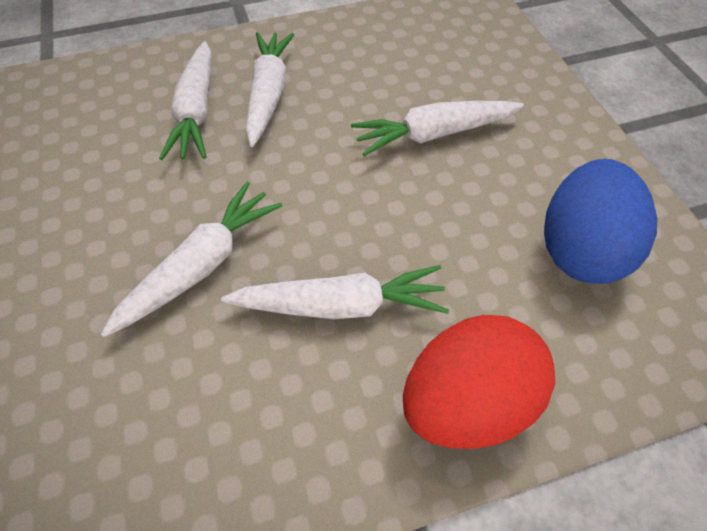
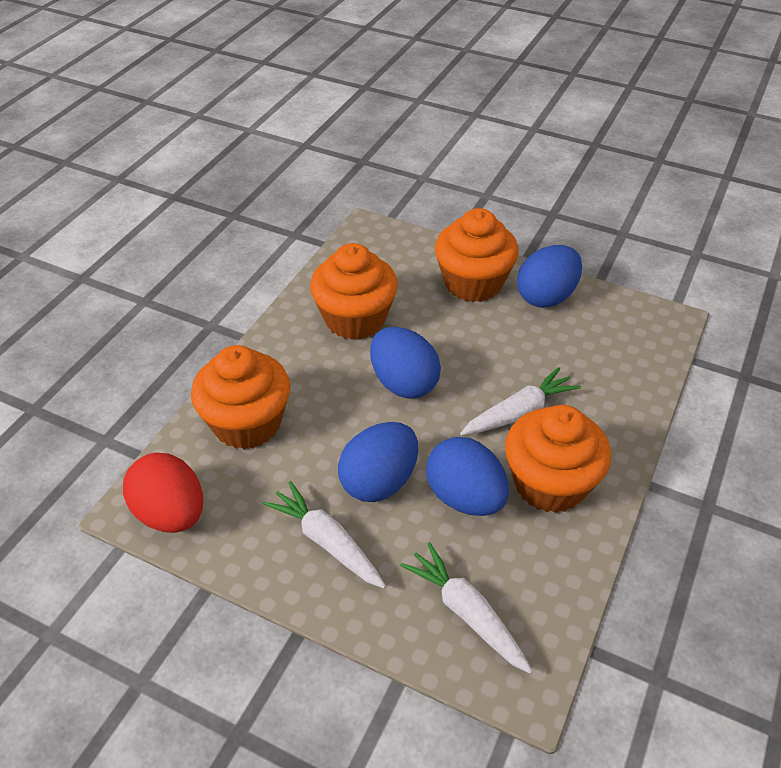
blue egg: [544,159,657,284] = 1 -> [338,422,418,502] [370,327,441,399] [426,437,509,516] [517,245,582,308] = 4
orange cupcake: none = 0 -> [191,345,290,449] [310,243,398,340] [435,208,519,302] [505,405,611,513] = 4
white carrot: [101,181,282,337] [159,41,211,160] [221,265,449,319] [246,32,294,147] [351,101,524,156] = 5 -> [263,481,386,588] [400,542,533,674] [460,367,581,435] = 3

